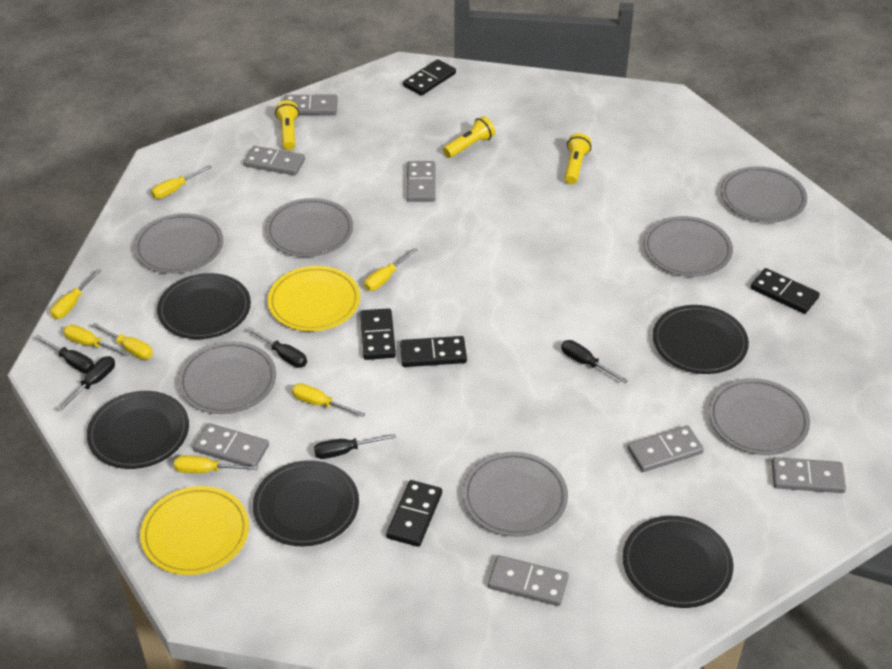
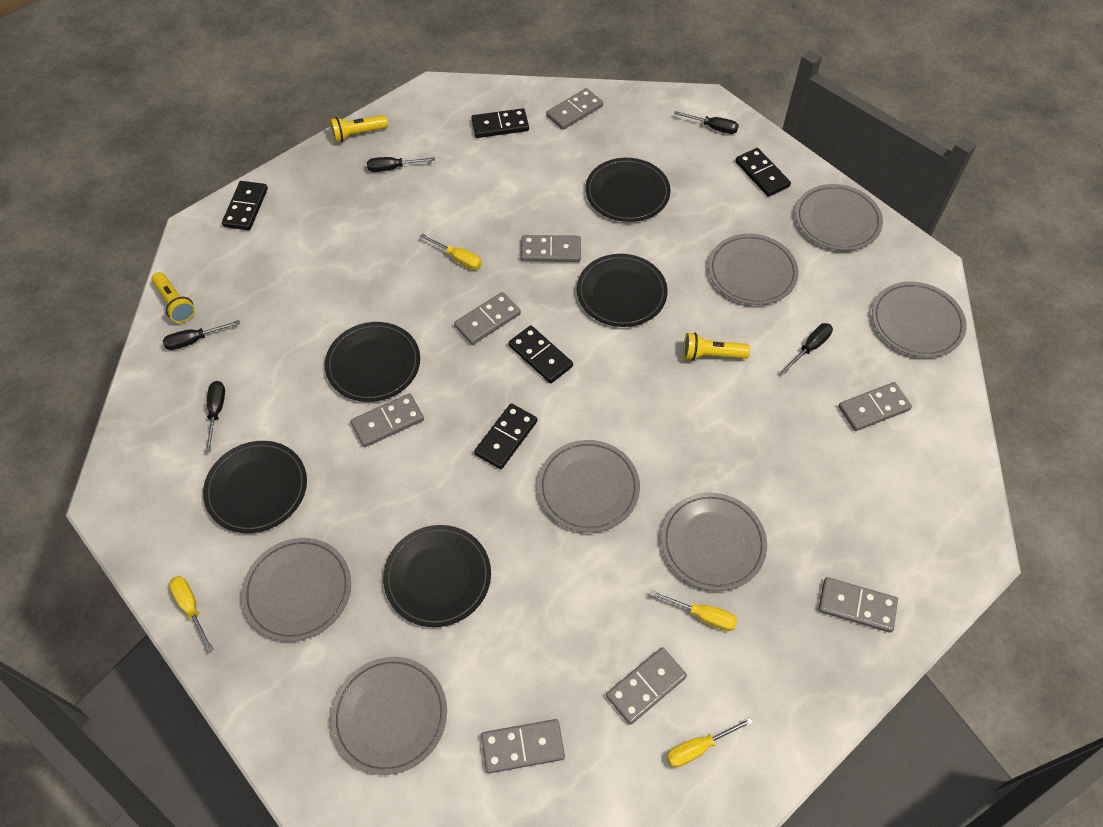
grey domino: [193,423,269,466] [244,146,305,176] [284,94,338,115] [407,161,436,202] [488,555,569,606] [628,425,704,472] [772,457,846,493] = 7 -> [351,394,424,447] [454,292,521,345] [481,719,565,773] [521,235,581,262] [546,88,603,130] [606,647,687,725] [819,577,898,633] [838,382,912,431] = 8
yellow plate: [140,486,249,575] [268,266,360,331] = 2 -> none = 0
yellow screwdriver: [50,269,101,319] [63,325,130,356] [91,323,153,359] [151,165,212,199] [174,455,258,473] [292,383,365,417] [364,248,417,291] = 7 -> [169,576,213,652] [420,234,482,270] [650,590,737,631] [666,717,753,767] = 4

